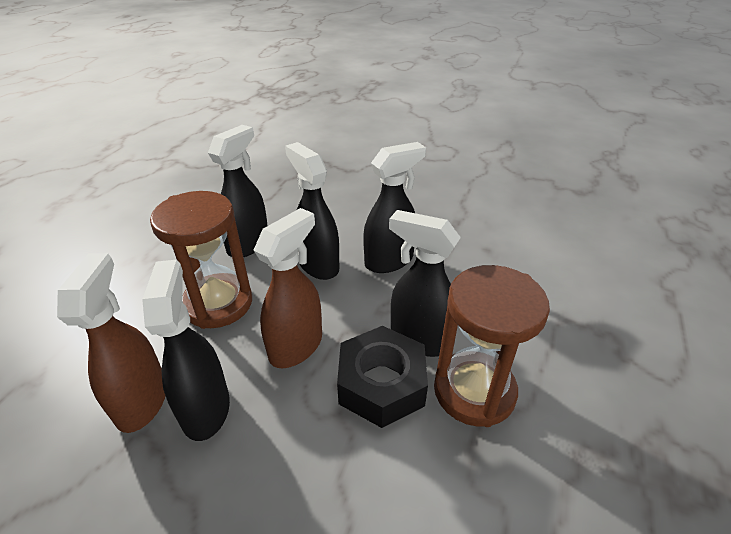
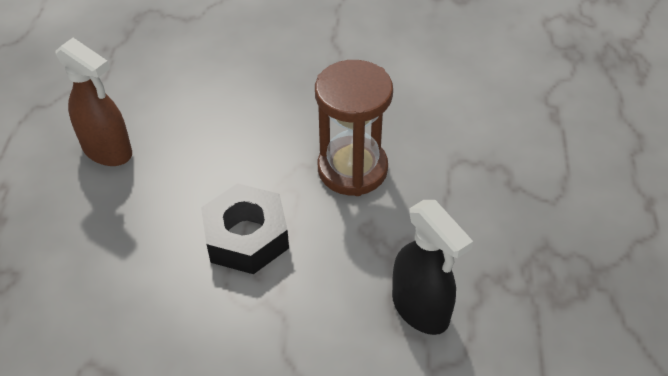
black spray bottle: [142,260,230,441] [208,125,268,257] [285,142,339,280] [363,142,426,273] [389,210,461,357] = 5 -> [392,200,473,335] = 1
brown hourglass: [150,191,252,329] [434,265,550,427] = 2 -> [315,60,393,196] = 1
brown spray bottle: [57,253,165,433] [254,208,322,368] = 2 -> [56,38,132,166] = 1

